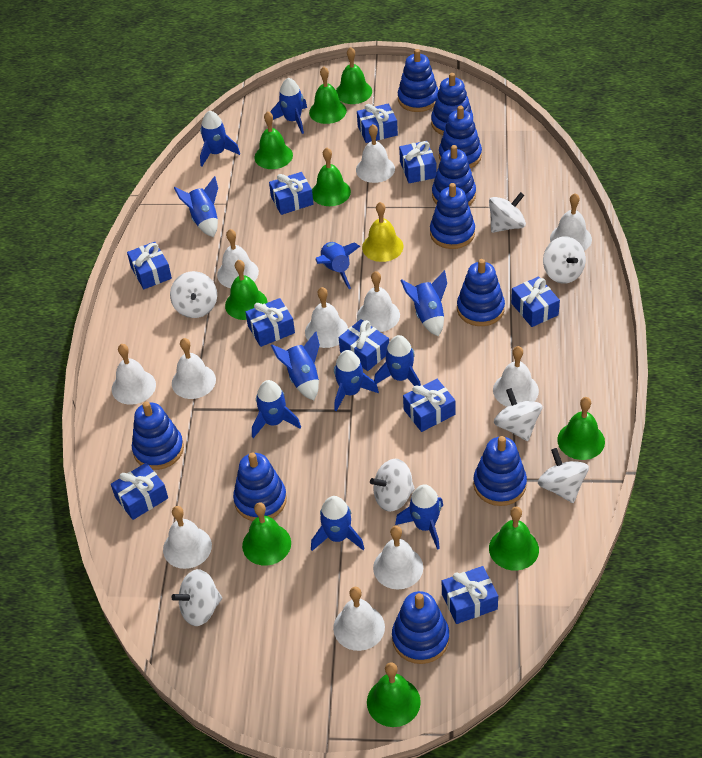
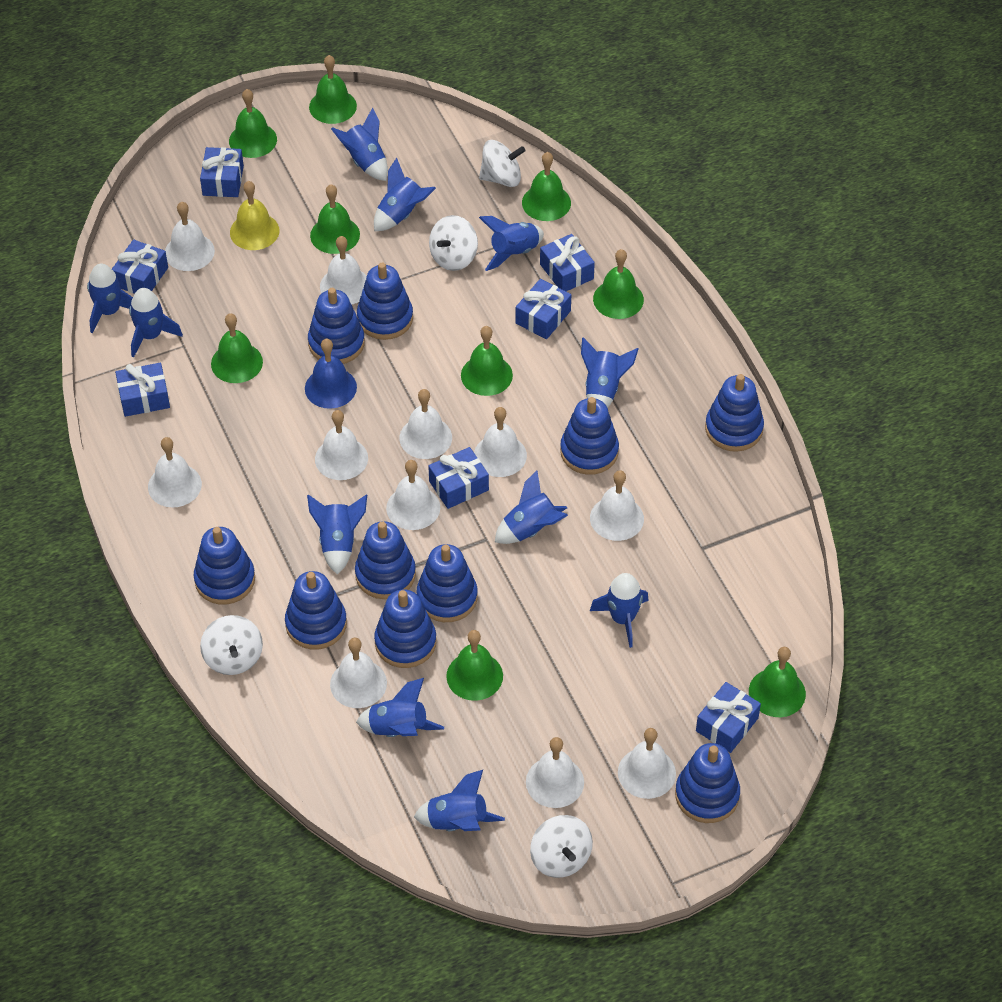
blue bell: none = 0 -> [305,339,357,409] = 1
blue gift: [111,463,168,520] [127,242,172,289] [246,298,295,347] [269,172,314,215] [339,319,389,371] [357,104,398,143] [399,141,437,183] [403,379,455,432] [442,566,498,624] [511,277,560,327] = 10 -> [112,240,168,294] [115,363,170,417] [200,147,244,197] [428,447,489,509] [516,279,571,339] [540,234,595,291] [696,682,761,753] = 7
white spinning top: [170,271,217,318] [171,569,222,626] [370,459,415,512] [489,192,526,233] [494,388,542,441] [538,448,589,503] [543,236,586,284] = 7 -> [200,615,263,675] [429,215,478,271] [479,140,525,187] [530,815,593,878] = 4

